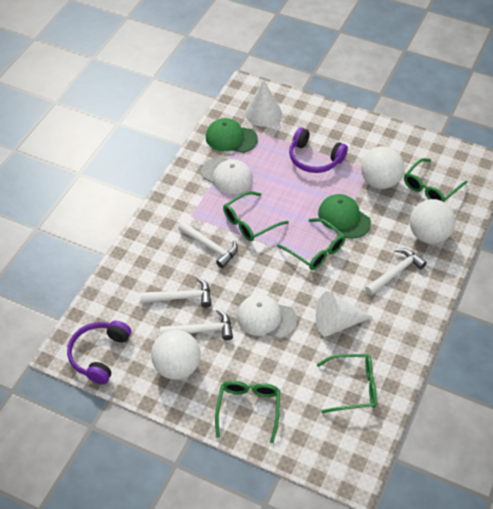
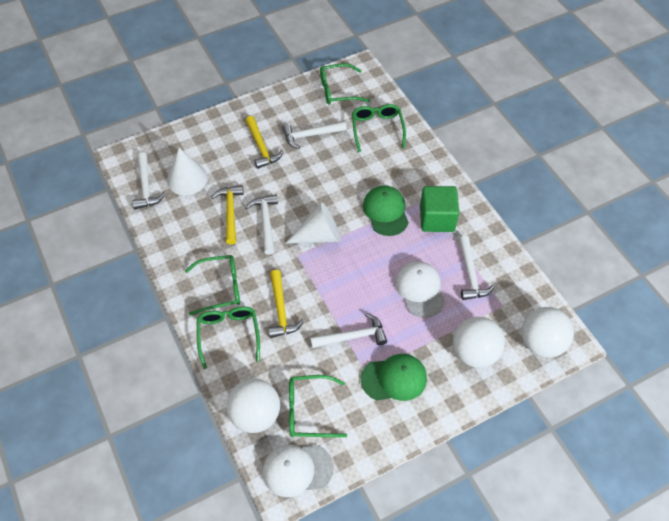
green cube: none = 0 -> [420,186,459,232] = 1
purple headphones: [67,321,131,384] [289,127,348,173] = 2 -> none = 0
white hammer: [141,278,211,308] [160,309,233,340] [178,222,238,268] [365,248,427,296] = 4 -> [132,153,165,209] [245,194,278,255] [282,121,347,149] [310,313,387,348] [459,236,495,300] = 5
yellow hammer: none = 0 -> [211,185,244,245] [246,116,283,169] [268,270,304,338] = 3

